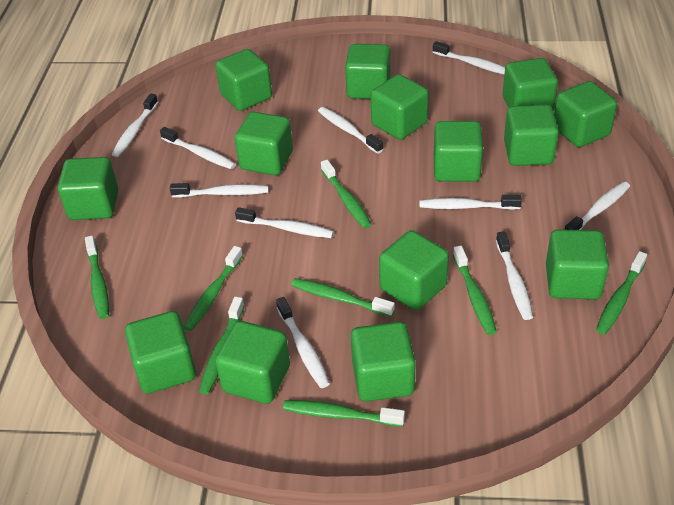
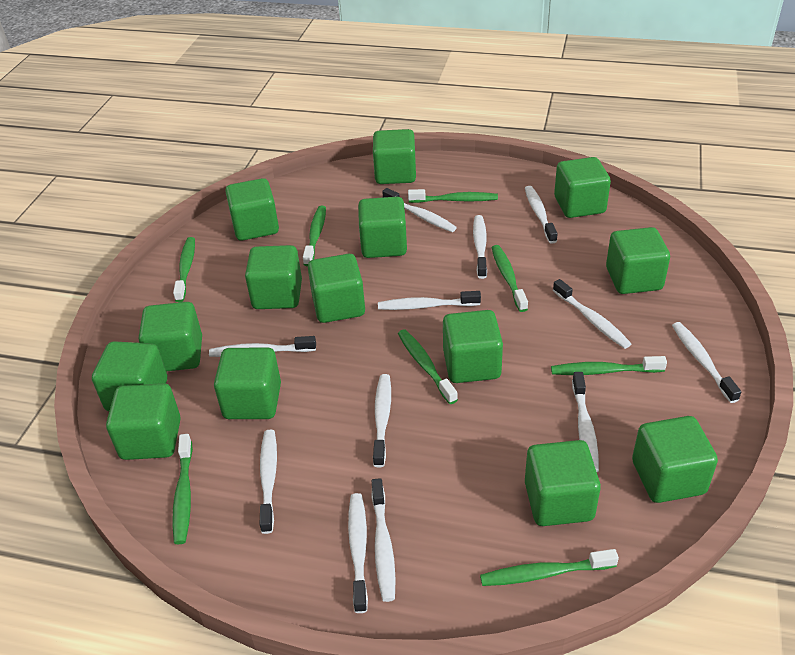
white toothbrush: [112,94,158,157] [160,127,236,169] [170,183,268,198] [235,207,334,238] [276,297,330,388] [318,107,383,154] [420,195,522,210] [433,41,505,75] [496,231,533,320] [565,181,630,230] = 10 -> [209,336,316,357] [259,430,277,534] [348,493,368,613] [372,478,396,602] [373,374,391,467] [378,291,481,310] [382,188,457,232] [473,215,487,279] [525,186,558,244] [553,279,631,349] [572,372,599,472] [672,322,741,403] = 12

